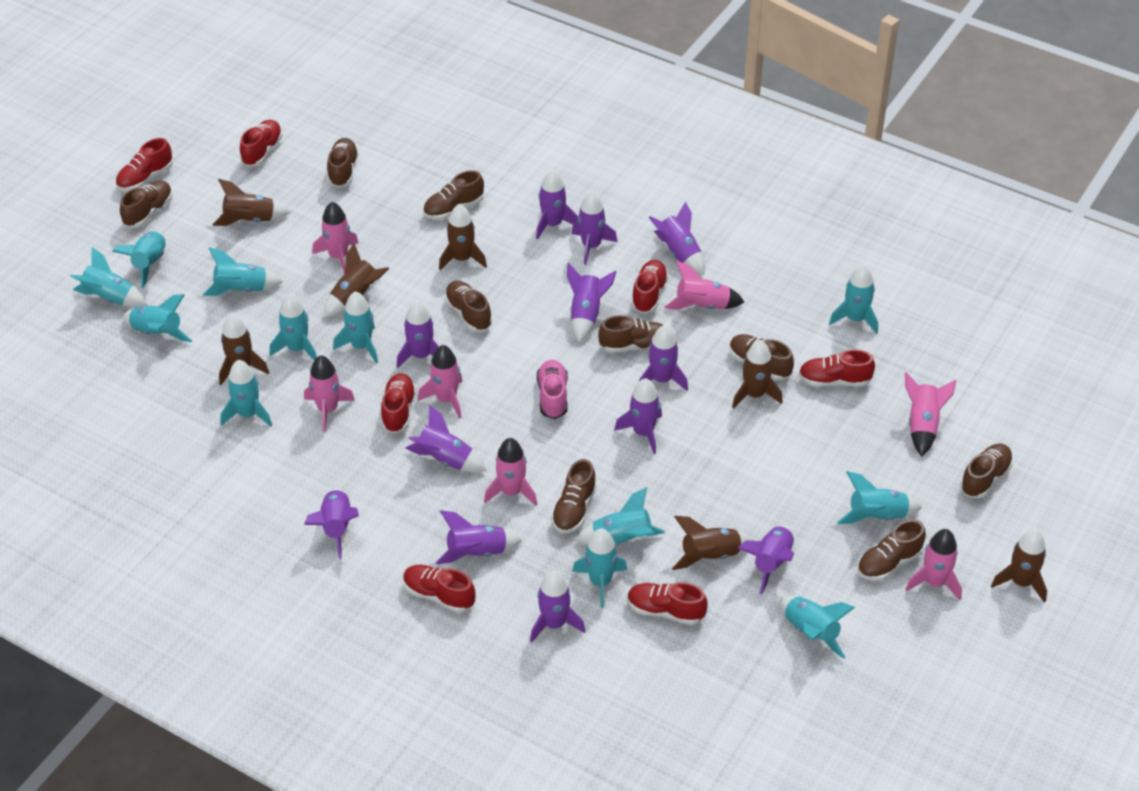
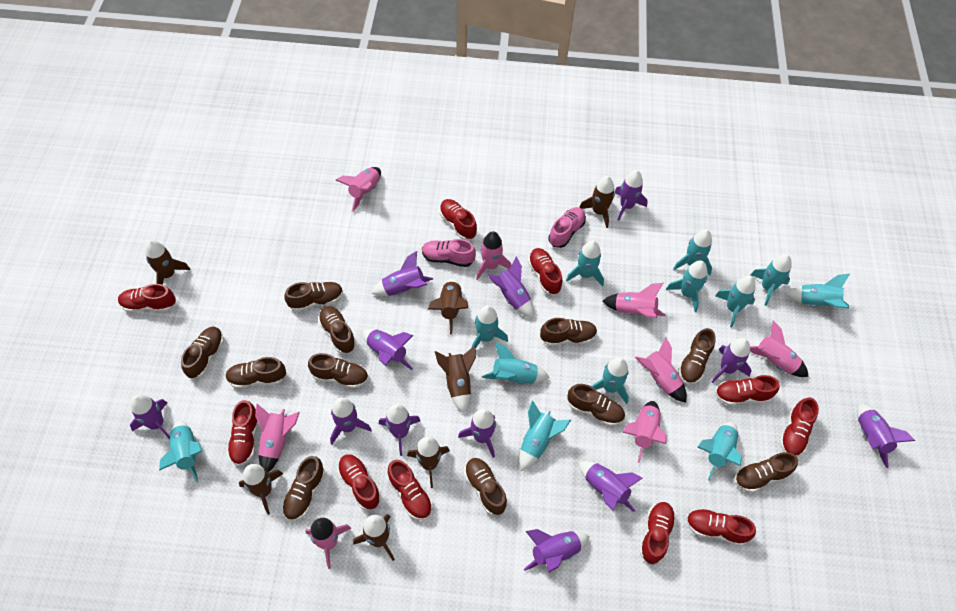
brown shoe: [120,180,173,227] [327,138,359,187] [423,170,484,220] [444,281,492,331] [551,459,597,533] [598,315,663,353] [730,334,794,380] [857,520,926,581] [960,444,1013,498] = 9 -> [181,327,224,379] [225,357,286,388] [282,456,325,521] [285,282,343,311] [308,353,368,388] [318,306,356,354] [464,458,507,515] [540,318,597,346] [567,384,625,426] [678,328,716,385] [735,452,798,493] = 11
pink rocket: [304,355,355,432] [312,202,358,275] [418,345,463,419] [484,438,537,506] [664,261,744,310] [905,372,956,456] [905,529,962,600] = 7 -> [255,403,300,472] [305,518,351,569] [336,167,381,212] [476,231,511,280] [602,283,666,318] [622,401,667,463] [635,338,687,403] [750,321,808,377] = 8
pink shoe: [537,360,568,419] = 1 -> [422,239,476,267] [548,207,586,248] = 2
red shoe: [115,138,173,191] [240,120,283,166] [381,373,416,433] [403,565,476,613] [627,582,707,625] [631,260,669,313] [799,349,875,387] = 7 -> [118,284,176,312] [227,400,258,466] [337,454,381,510] [388,460,433,520] [439,199,477,240] [528,248,562,295] [640,502,676,564] [686,508,756,546] [715,375,779,405] [780,397,819,457] = 10

